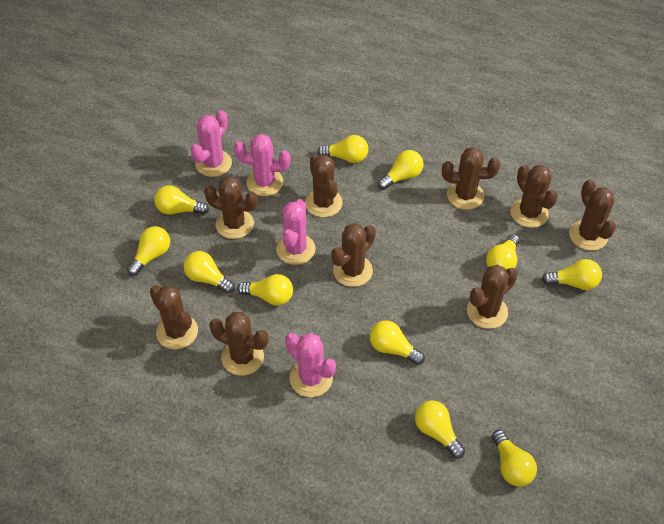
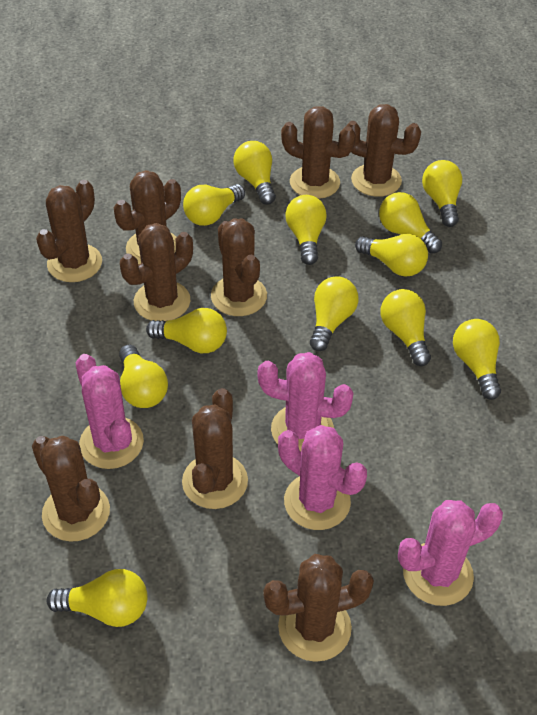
yellow light bulb: [127,226,170,276] [154,185,209,215] [184,251,235,294] [237,274,293,306] [317,135,368,163] [370,320,425,365] [378,150,423,190] [415,400,465,458] [486,234,519,270] [492,430,537,486] [542,259,602,290] = 11 -> [47,569,148,627] [119,344,168,408] [146,308,227,353] [183,184,245,226] [234,141,276,205] [286,195,327,265] [310,276,359,351] [355,234,428,277] [379,192,442,254] [381,289,431,366] [422,160,462,227] [453,319,501,400] = 12

